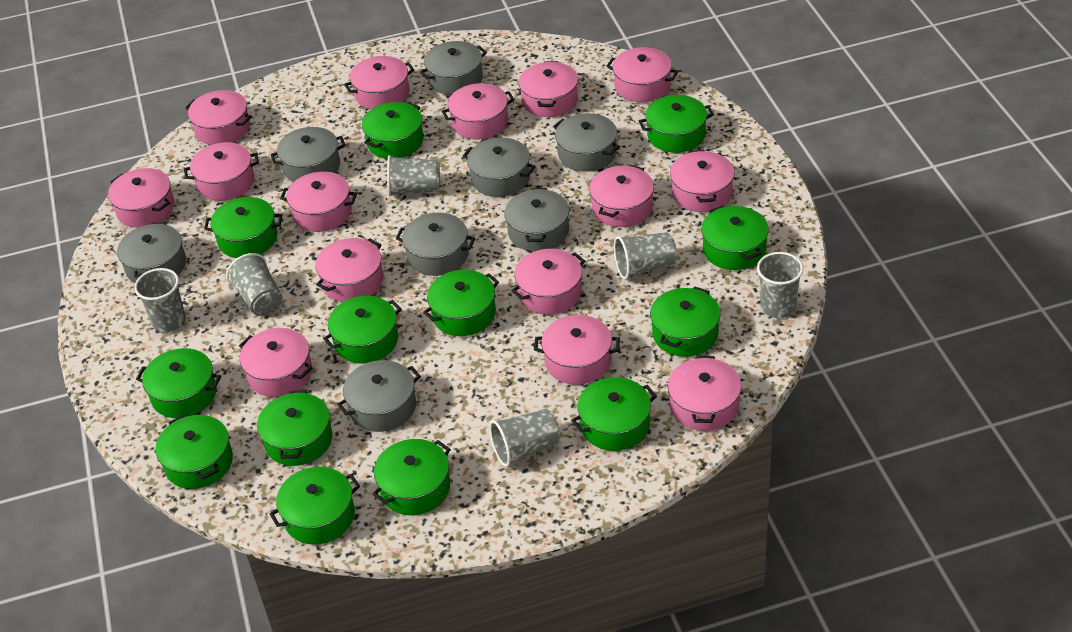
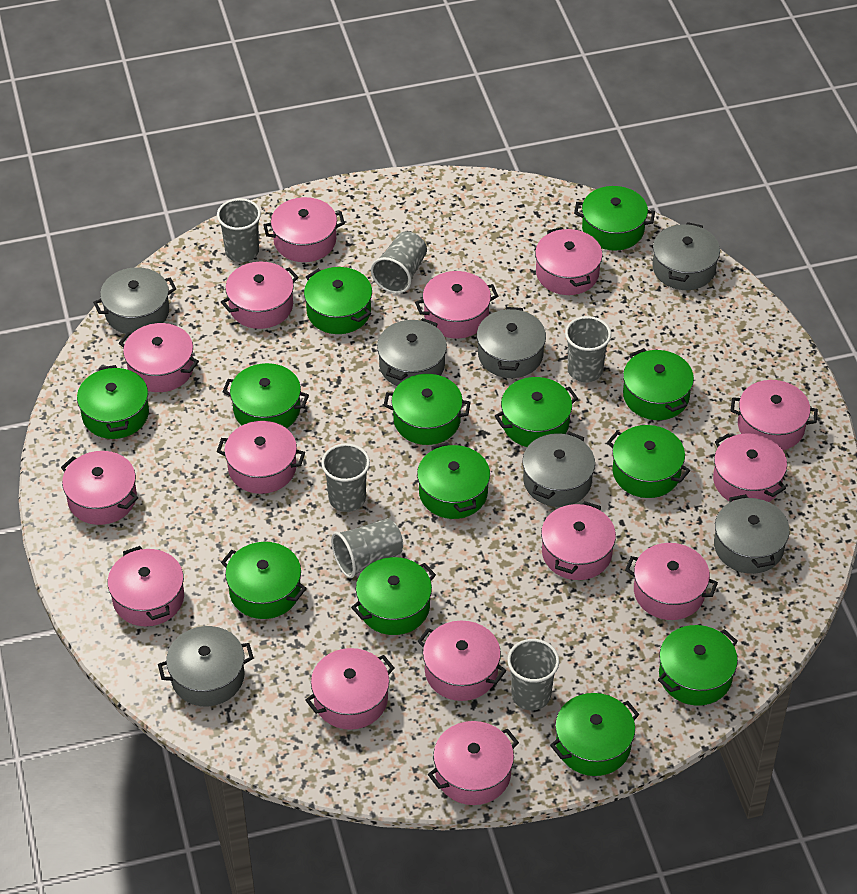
grey pot: [117,222,186,283] [271,127,345,182] [337,360,421,432] [396,212,475,276] [420,41,487,95] [463,137,536,197] [504,188,569,251] [553,113,620,172] = 8 -> [93,267,176,334] [158,626,254,706] [377,318,447,386] [477,307,546,378] [522,431,595,507] [653,222,720,290] [714,494,790,574] = 7

